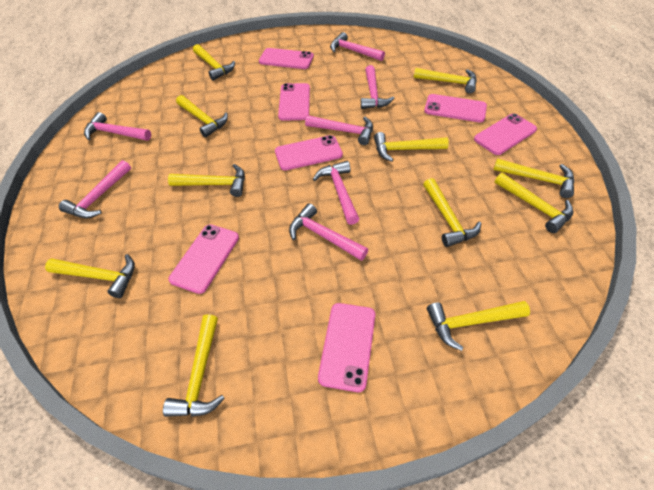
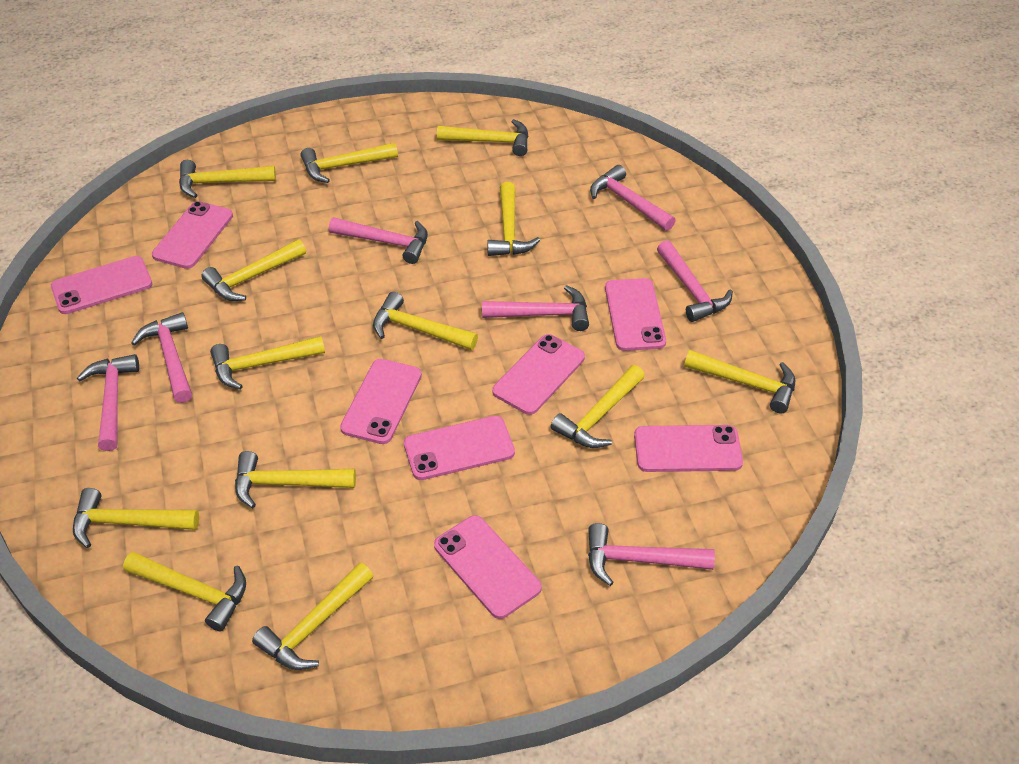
pink phone: [169,224,239,294] [259,48,314,69] [275,135,343,170] [278,83,310,121] [318,303,375,392] [424,94,487,123] [474,114,537,155] = 7 -> [51,256,152,314] [152,201,233,269] [340,359,422,444] [404,416,515,480] [434,515,542,619] [492,334,585,415] [605,278,666,351] [634,425,743,472] = 8
yellow hammer: [45,254,135,298] [163,314,225,417] [168,164,245,197] [176,95,228,137] [193,44,235,81] [374,132,449,162] [414,68,477,93] [423,178,481,247] [427,301,530,351] [493,158,575,198] [494,173,573,233] = 11 -> [73,488,199,548] [123,552,246,631] [179,160,276,198] [201,239,306,301] [210,336,325,390] [235,451,356,508] [252,563,373,670] [300,143,398,183] [373,292,478,350] [437,119,529,156] [487,182,540,256] [551,365,645,448] [684,350,795,413] = 13

